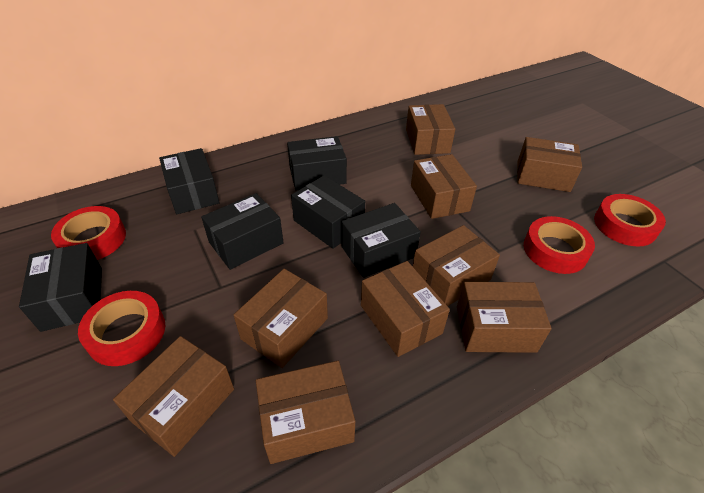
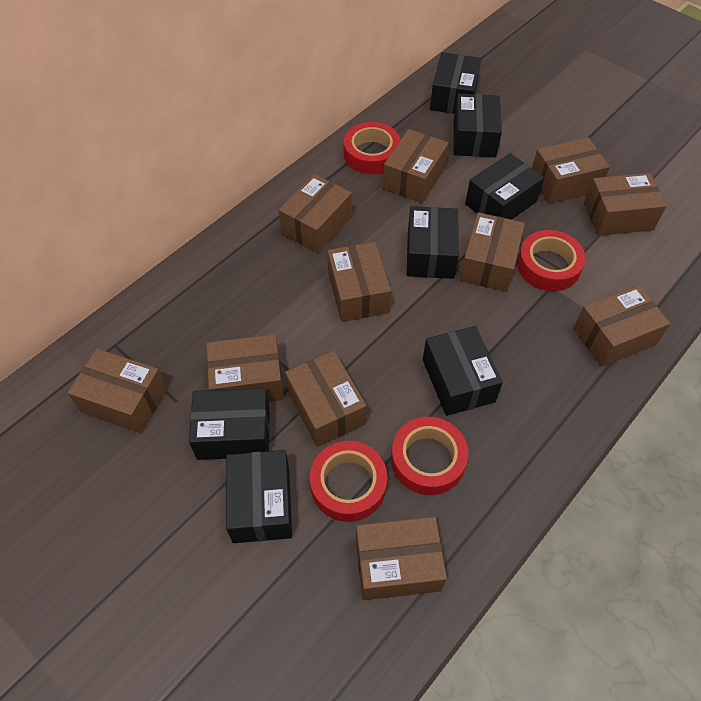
black box: [19,243,102,332] [159,148,220,214] [201,193,284,270] [287,136,347,190] [291,175,365,249] [341,203,421,278] = 6 -> [189,388,270,460] [226,450,292,543] [407,206,459,279] [423,326,503,416] [430,52,481,114] [454,94,502,157] [465,153,544,220] = 7
brown box: [113,336,234,457] [234,269,328,368] [256,361,355,464] [361,261,450,357] [406,104,455,155] [411,154,477,219] [413,225,500,306] [457,282,552,353] [517,137,582,192] = 9 -> [67,349,167,433] [206,334,284,402] [279,174,352,253] [285,351,367,447] [327,242,391,322] [356,517,447,600] [383,129,448,203] [460,212,525,292] [532,137,610,204] [574,285,670,367] [584,173,666,236] = 11

